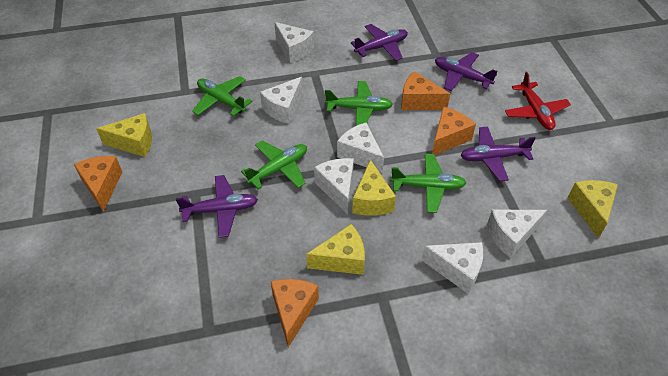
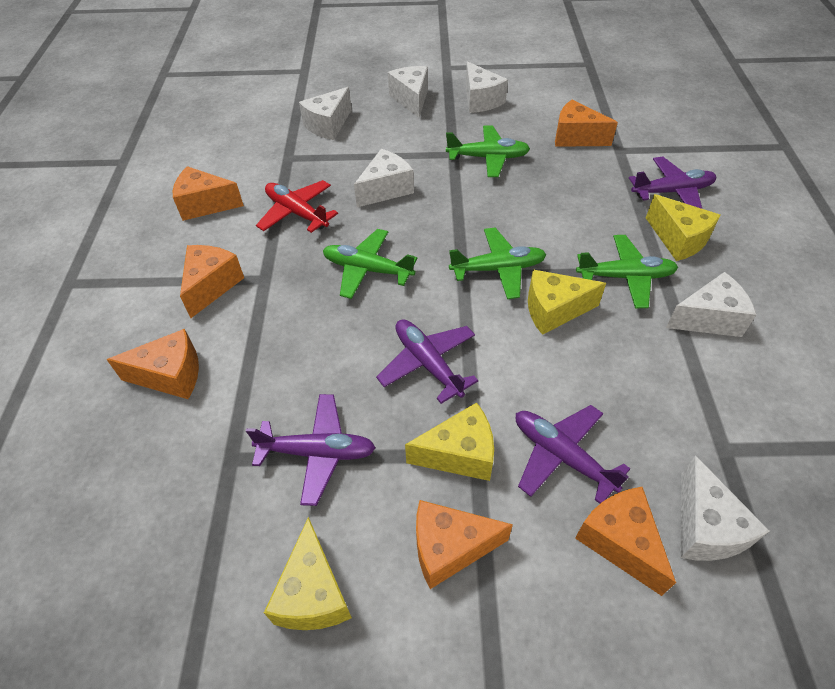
orange cheese: [74,156,122,212] [271,279,319,347] [401,71,450,110] [432,107,476,155] = 4 -> [106,329,199,399] [173,166,244,221] [180,245,244,318] [416,500,513,589] [555,100,618,147] [575,487,676,596] = 6

